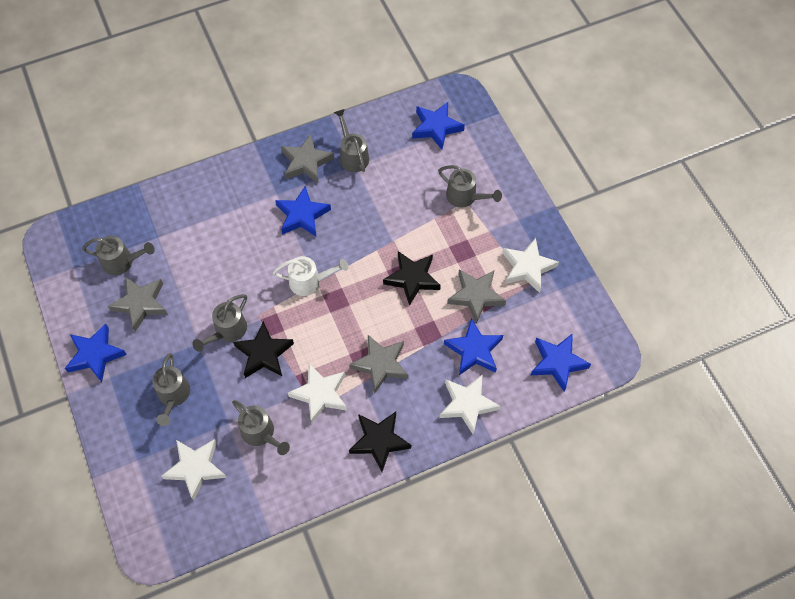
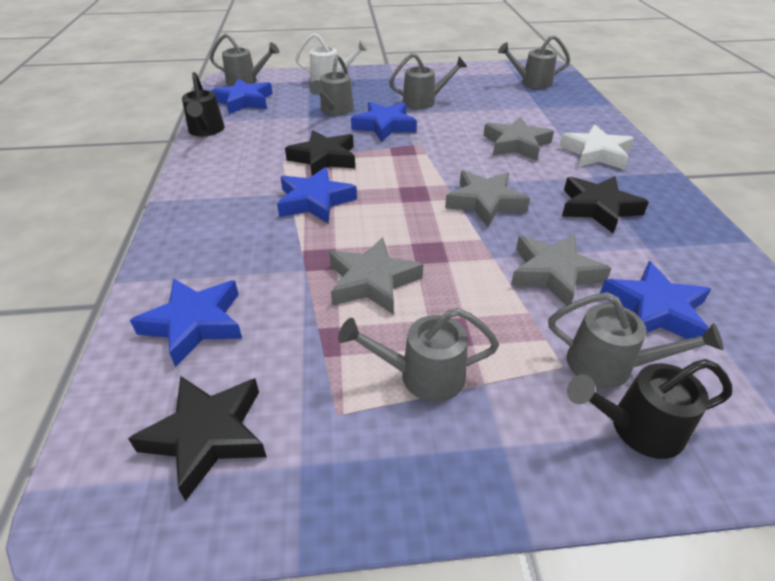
black watering can: none = 0 -> [182,72,225,136] [567,359,732,459] = 2
white star: [161,439,227,501] [288,364,347,424] [439,374,500,434] [502,238,559,293] = 4 -> [559,124,634,170] = 1

